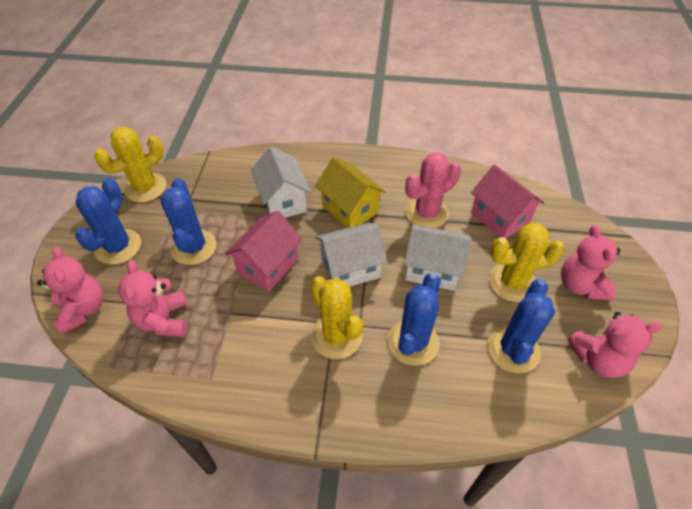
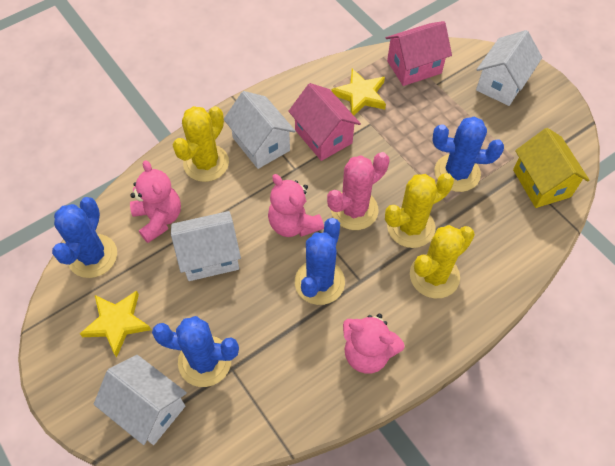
pink teddy bear: [37,246,103,335] [118,260,187,337] [561,225,620,301] [567,312,662,378] = 4 -> [130,160,181,243] [268,174,324,237] [343,314,405,374] = 3
white house: [251,146,311,218] [315,223,387,287] [404,224,471,291] = 3 -> [94,355,187,445] [171,211,241,281] [224,91,296,169] [476,30,542,106] = 4
yellow star: none = 0 -> [80,291,151,357] [331,69,386,115] = 2

